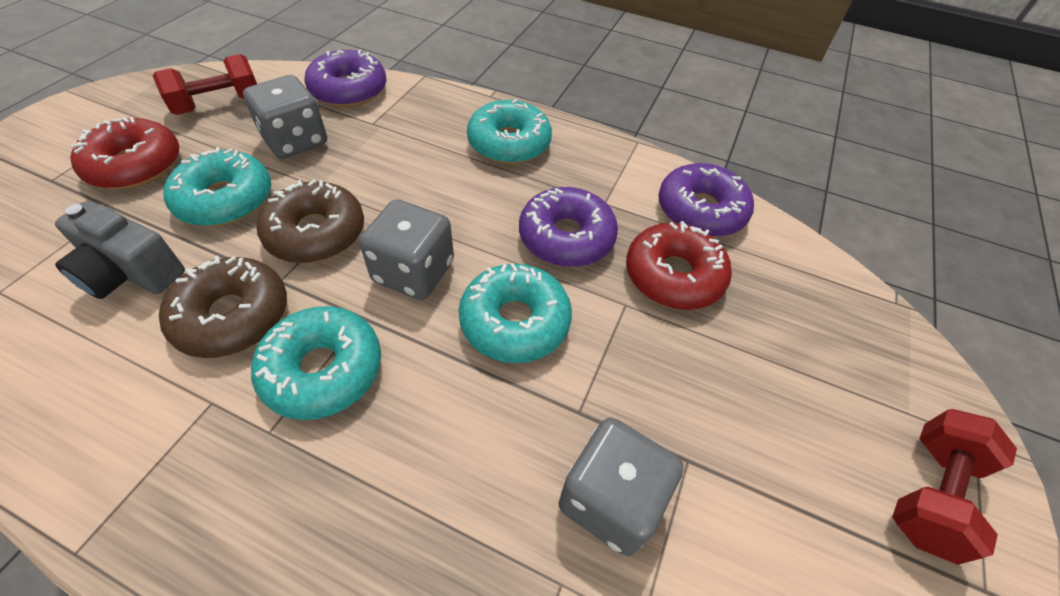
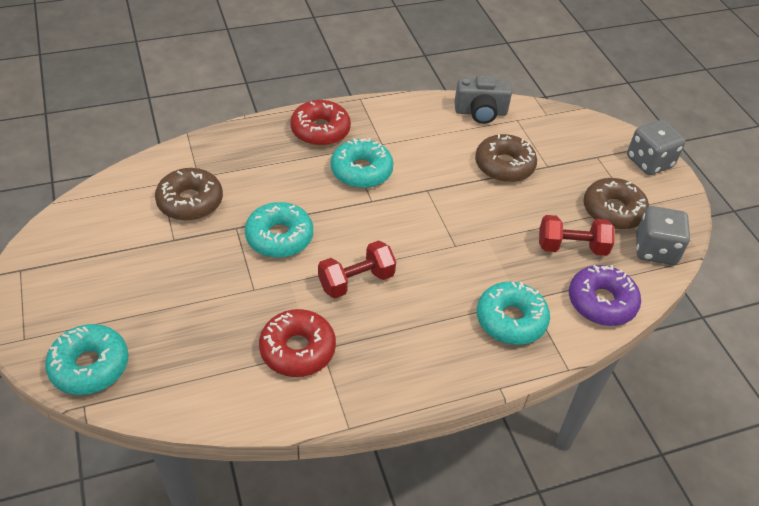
brown donut: [159,256,287,358] [257,179,364,263] = 2 -> [155,168,223,221] [475,134,537,182] [583,178,649,229] = 3
grey dice: [243,75,327,159] [359,199,454,300] [558,418,684,556] = 3 -> [627,120,686,175] [636,206,690,265] = 2
purple donut: [304,50,386,107] [519,187,618,267] [658,163,754,237] = 3 -> [569,265,641,326] = 1

